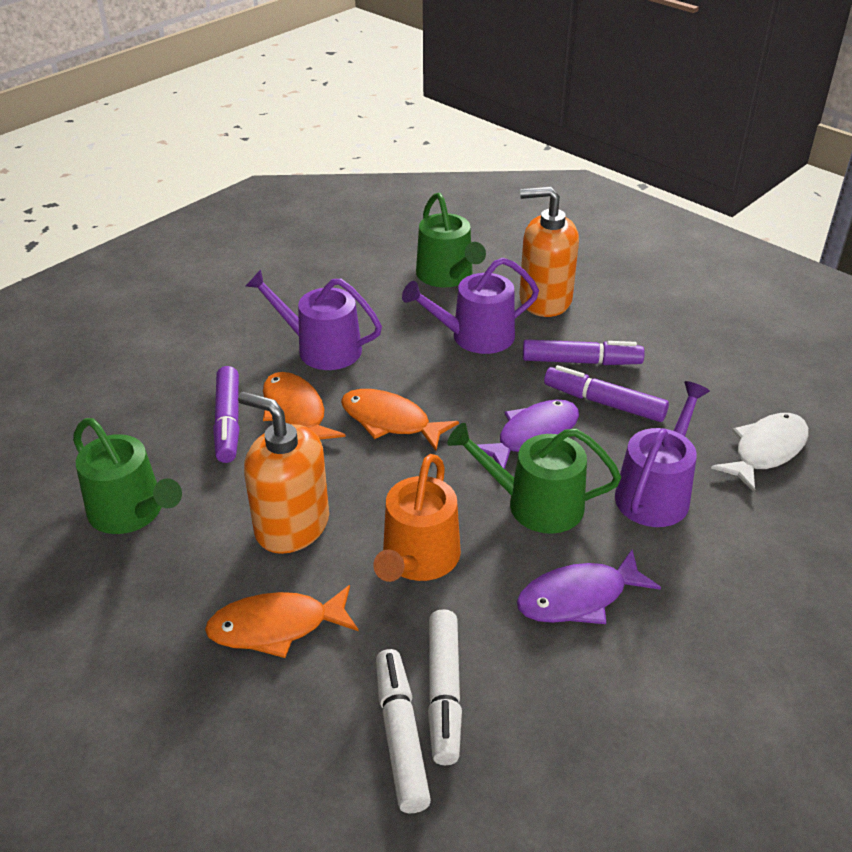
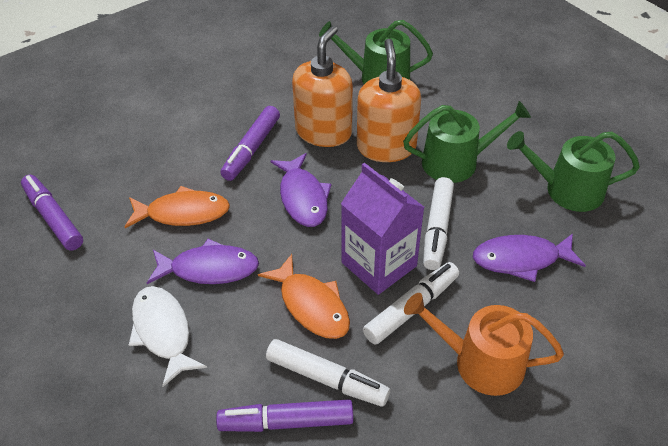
orange fish: [205,585,358,658] [263,372,345,440] [341,389,459,451] = 3 -> [125,186,230,228] [258,254,350,339] = 2
purple carton: none = 0 -> [341,163,424,295] = 1
purple fish: [477,399,579,469] [517,549,661,624] = 2 -> [147,239,259,284] [271,153,332,227] [473,233,586,282] = 3
purple watering can: [246,269,382,370] [402,258,539,354] [615,381,710,527] = 3 -> none = 0
white marker: [376,649,431,813] [428,609,462,765] = 2 -> [266,339,390,407] [363,262,459,345] [423,177,454,270] = 3

